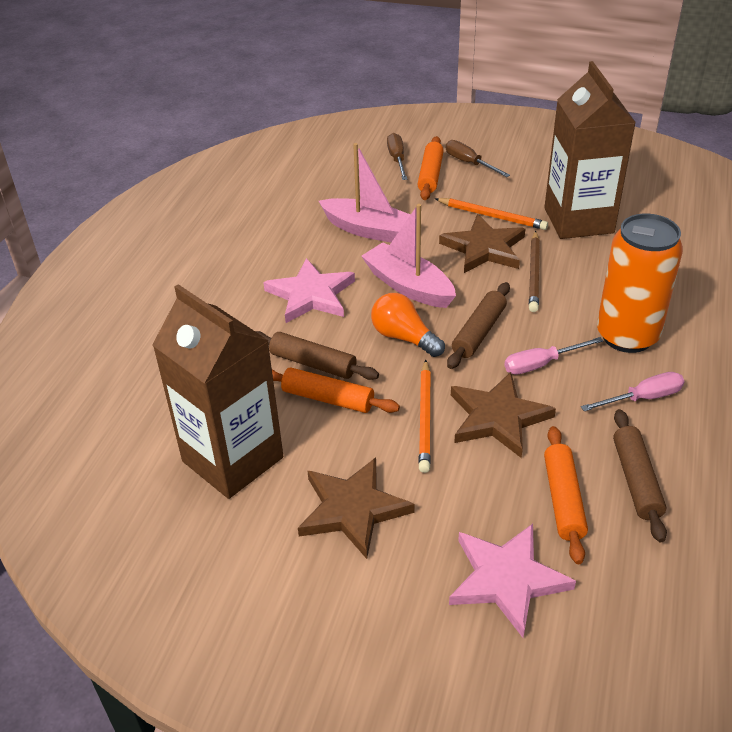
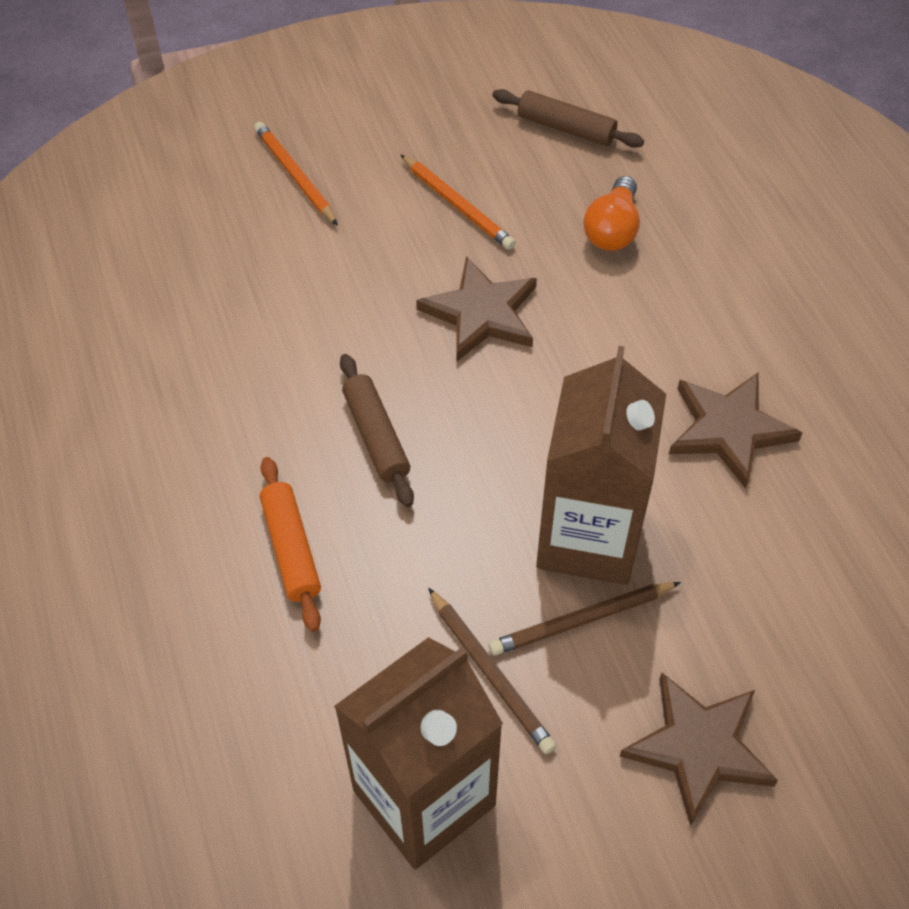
brown pencil: [529,231,540,312] = 1 -> [428,588,556,754] [489,582,681,656] = 2
brown rolling pin: [255,331,379,380] [447,282,510,369] [613,409,667,542] = 3 -> [340,354,414,507] [493,89,644,148] = 2
brown screwdriver: [387,133,407,180] [446,140,510,177] = 2 -> none = 0
orange can: [597,214,683,353] = 1 -> none = 0
orange rolling pin: [272,367,400,413] [418,136,444,200] [544,426,588,564] = 3 -> [260,457,321,632] = 1
pink boat: [319,143,410,242] [362,204,456,308] = 2 -> none = 0
pink screwdriver: [504,337,603,374] [581,372,684,411] = 2 -> none = 0
pink star: [263,258,355,323] [449,524,576,638] = 2 -> none = 0

